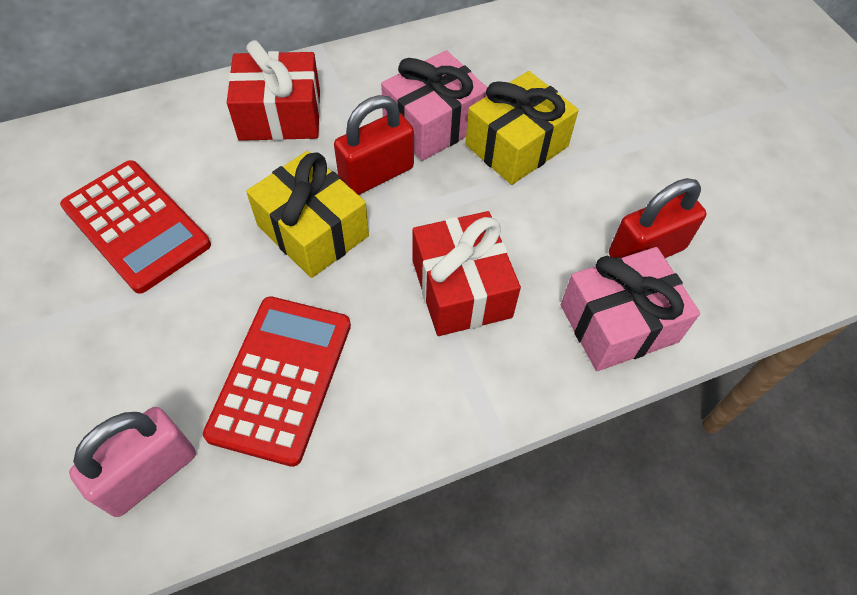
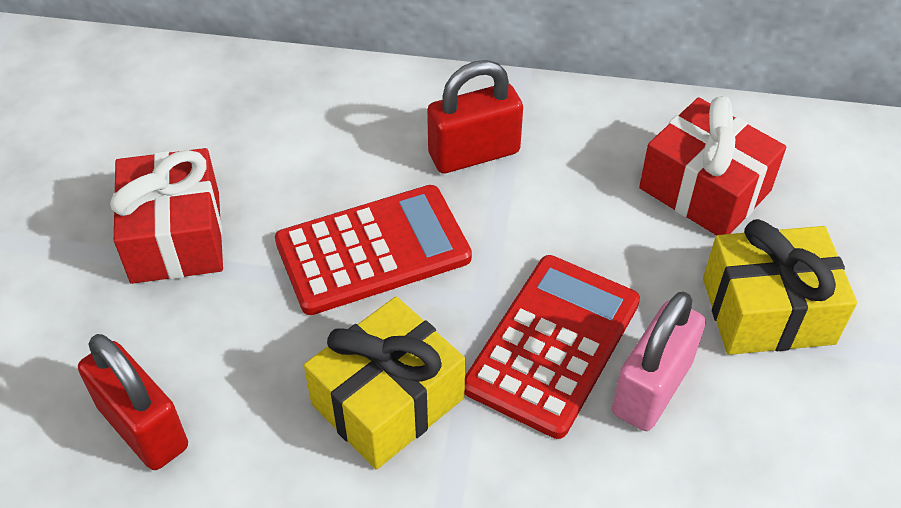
pink gift: [381,50,487,161] [561,247,700,371] = 2 -> none = 0

